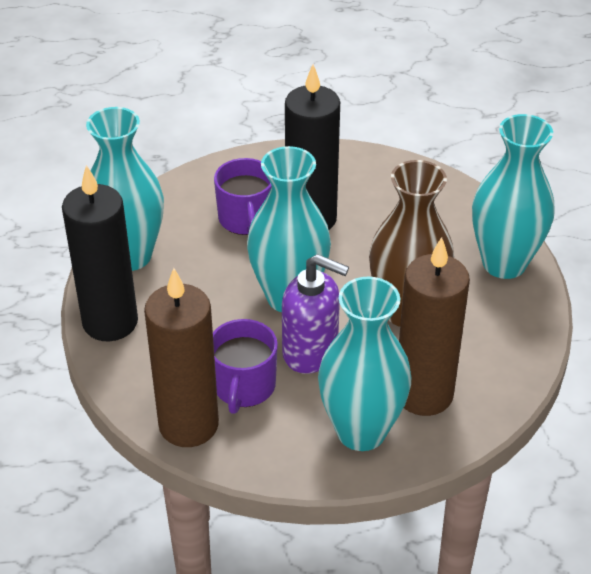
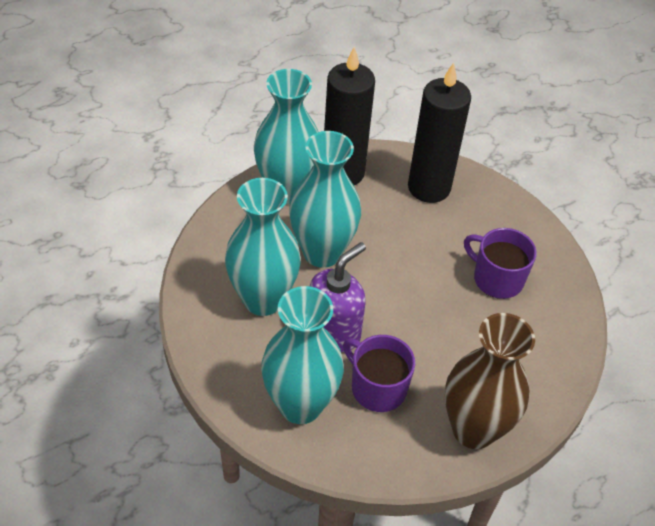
brown candle: [144,268,219,447] [399,237,470,416] = 2 -> none = 0

